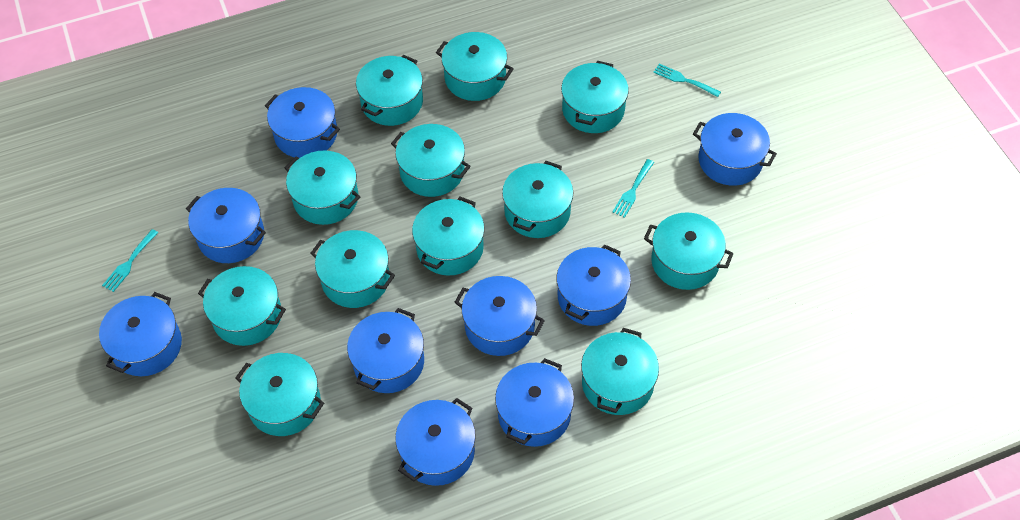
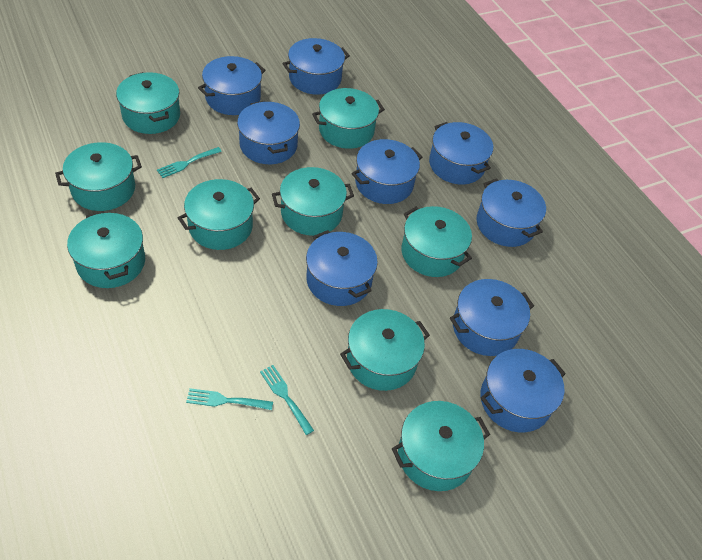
turquoise pot: [198,266,286,346] [235,353,324,436] [285,150,360,225] [310,230,395,308] [356,55,423,126] [391,124,471,197] [412,197,485,276] [436,32,514,101] [502,161,573,238] [561,61,629,133] [581,328,659,415] [644,212,733,290] = 12 -> [55,142,142,211] [67,211,145,288] [116,72,180,134] [178,179,260,250] [272,167,354,236] [312,88,385,149] [340,309,430,391] [392,401,490,491] [401,206,472,277] = 9

